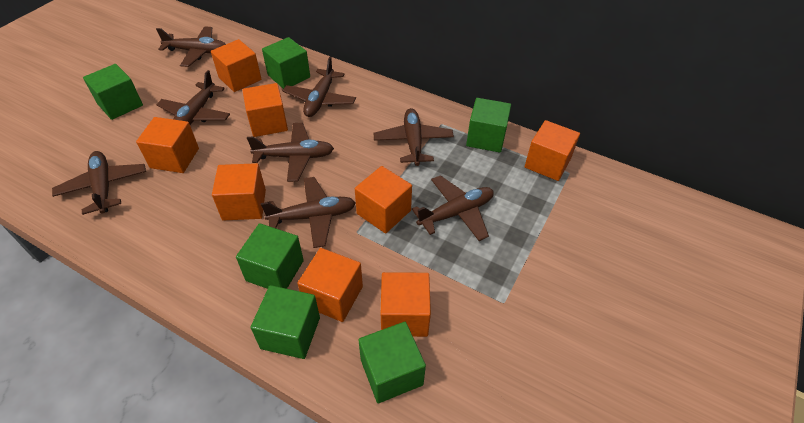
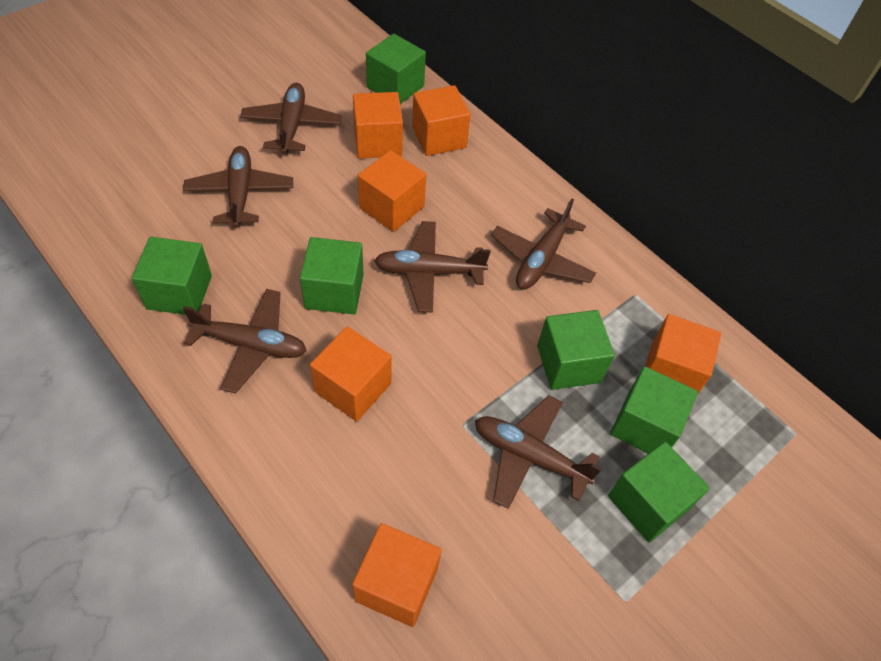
brown plane: [52,151,146,215] [156,26,226,67] [156,70,230,125] [247,123,334,182] [261,177,355,248] [283,57,356,117] [374,108,454,166] [412,175,494,241] = 8 -> [183,146,293,228] [183,289,307,393] [240,83,342,154] [374,221,491,313] [475,395,602,509] [491,198,596,289] = 6
orange cube: [136,117,199,173] [211,39,262,92] [212,163,266,221] [242,83,288,137] [297,248,363,322] [355,166,412,234] [381,272,431,337] [525,120,580,181] = 8 -> [310,326,392,422] [352,523,442,627] [353,92,403,159] [358,150,426,232] [412,85,471,156] [645,314,721,395] = 6

